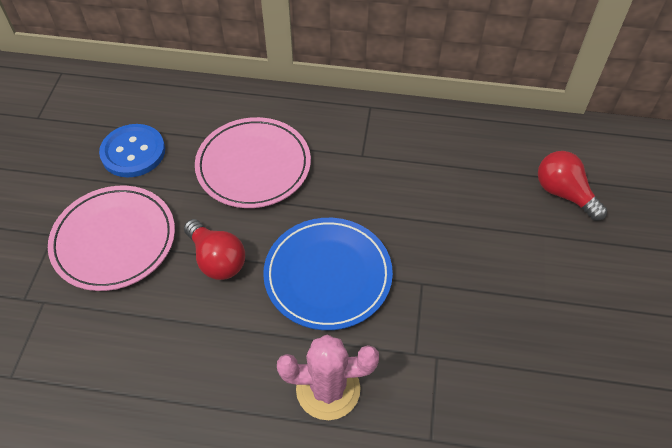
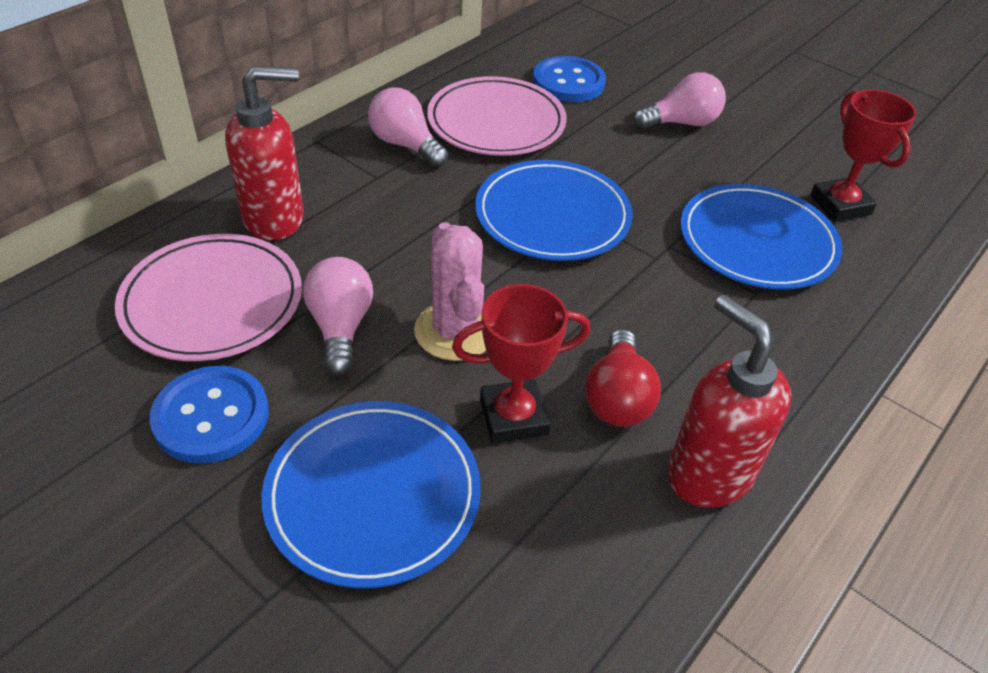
blue button: [99,124,165,178] = 1 -> [149,366,269,464] [533,56,606,102] = 2
blue plate: [263,218,393,330] = 1 -> [262,401,481,588] [475,160,633,261] [680,184,842,289] = 3
pink light bulb: none = 0 -> [303,257,373,376] [368,87,448,167] [633,72,726,129] = 3
red light bulb: [184,219,245,280] [538,151,607,221] = 2 -> [585,329,661,427] = 1
red soap dispenser: none = 0 -> [225,66,304,241] [667,295,792,508] = 2
red trophy: none = 0 -> [452,284,591,444] [810,90,917,222] = 2

